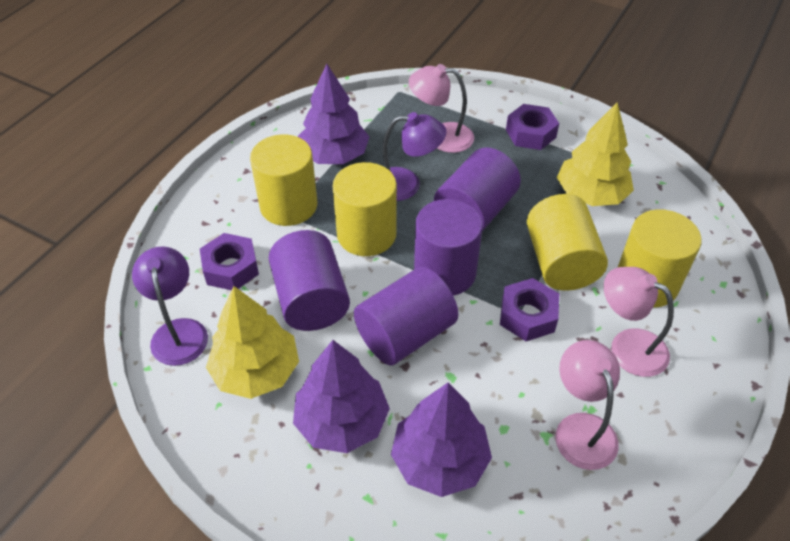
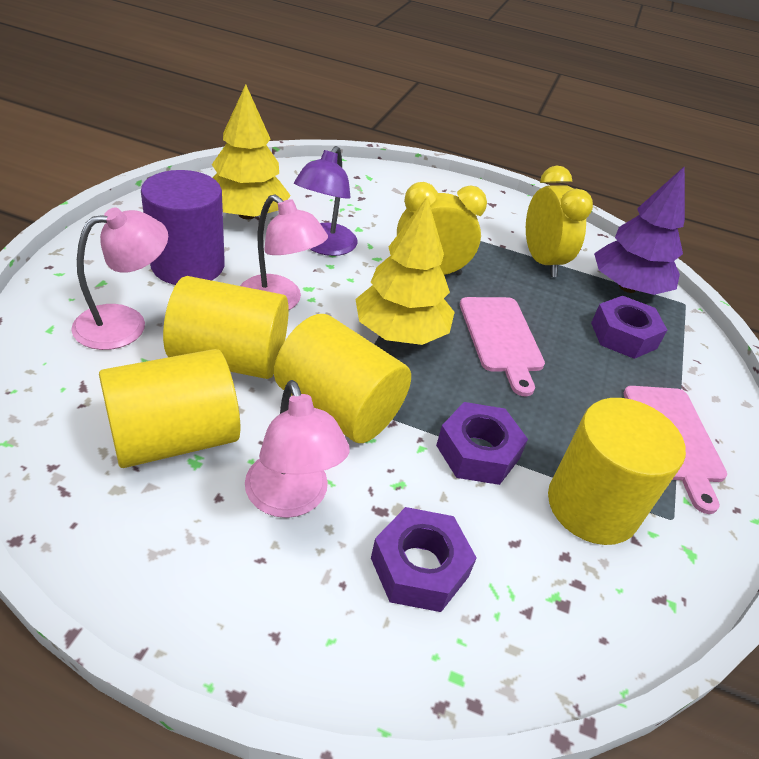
pink cutting board: none = 0 -> [460,297,545,396] [624,386,727,514] = 2
purple cylinder: [268,230,350,331] [354,267,458,365] [414,199,483,296] [434,148,521,231] = 4 -> [141,170,225,285] = 1
purple lamp: [132,246,208,366] [383,112,446,201] = 2 -> [294,146,357,256] = 1
purple tree: [293,340,390,453] [298,64,369,164] [391,382,492,497] = 3 -> [594,166,685,295] = 1
yellow clock: none = 0 -> [397,182,487,276] [526,166,593,277] = 2

